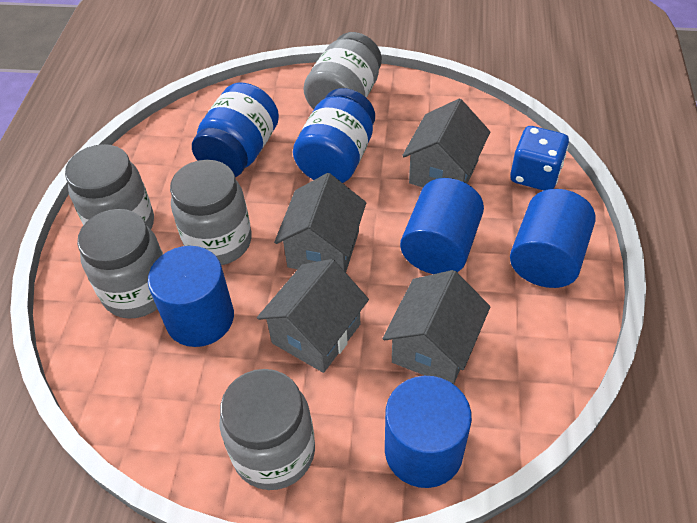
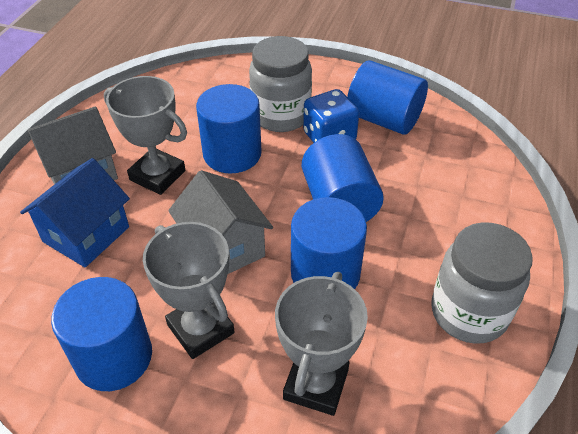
blue cylinder: [148,246,234,347] [385,376,472,488] [400,178,484,274] [510,189,596,288] = 4 -> [51,277,152,391] [196,84,262,173] [291,197,367,289] [302,134,384,222] [347,60,428,135] = 5
blue house: none = 0 -> [20,158,130,267] = 1
blue jar: [192,82,279,177] [293,88,375,183] = 2 -> none = 0
grey house: [257,259,369,373] [274,173,366,272] [383,270,491,384] [402,99,490,187] = 4 -> [28,106,118,184] [168,170,273,274] = 2
grey jar: [65,144,154,229] [77,209,163,319] [170,160,252,265] [219,369,315,490] [303,32,382,110] = 5 -> [249,36,312,132] [431,222,533,344] = 2
grey trophy: none = 0 -> [104,76,187,195] [143,222,235,359] [275,272,368,416] = 3

